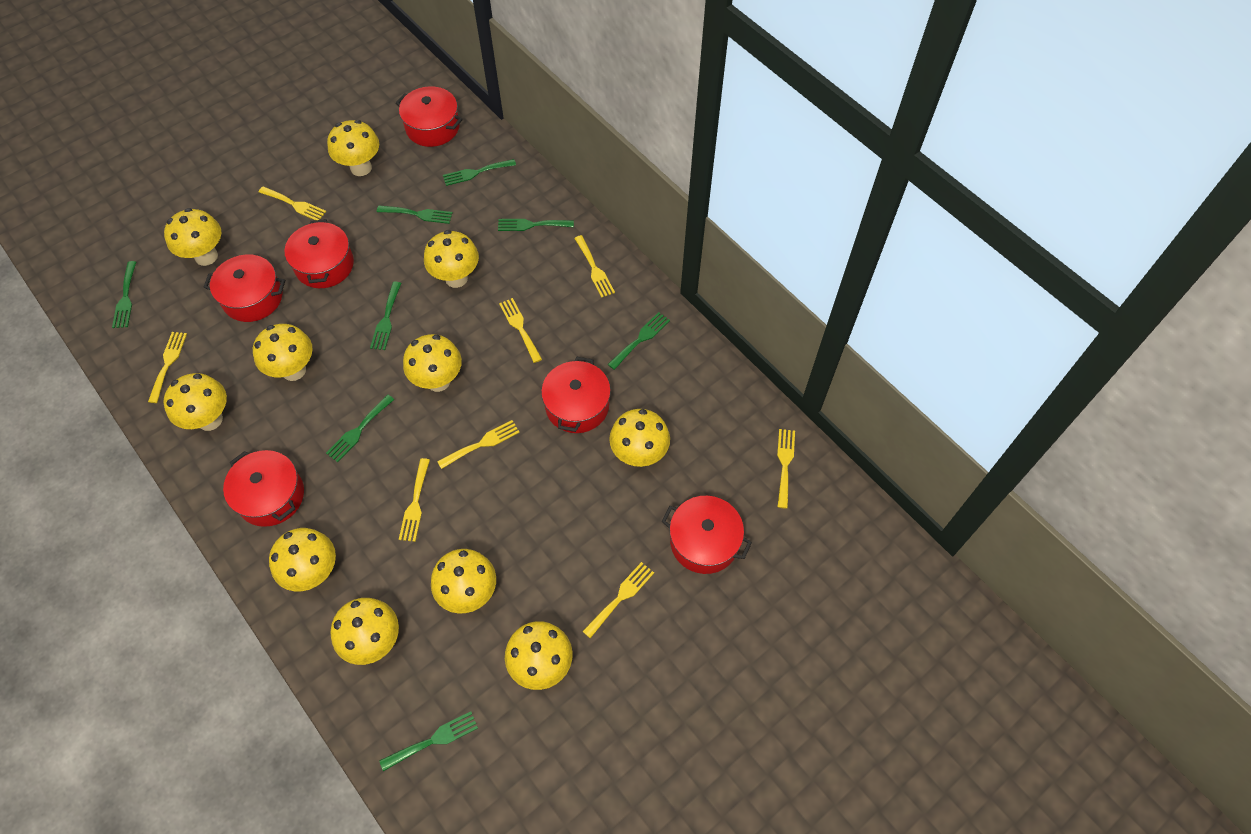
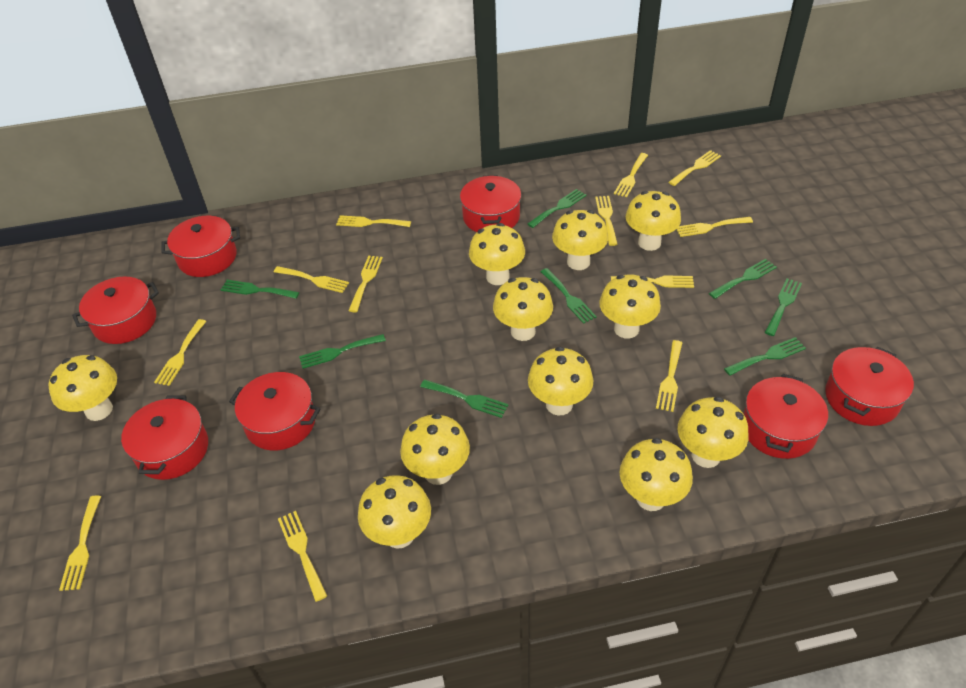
red pot: [204,254,285,322] [223,450,304,527] [284,219,354,288] [396,86,463,147] [541,357,611,433] [661,496,752,574] = 6 -> [72,277,159,344] [121,395,208,480] [161,216,240,277] [229,372,321,451] [460,175,521,232] [743,374,828,459] [825,347,914,426] = 7
yellow fork: [148,332,187,403] [258,186,326,220] [399,458,430,542] [437,420,520,469] [499,298,542,363] [574,235,615,298] [582,562,654,638] [777,429,795,509] = 8 -> [59,495,101,591] [154,319,206,386] [274,266,349,293] [278,511,327,602] [336,215,411,227] [348,255,383,312] [595,196,618,246] [611,275,694,288] [614,153,648,197] [656,340,682,412] [669,150,721,186] [677,217,753,237] = 12

